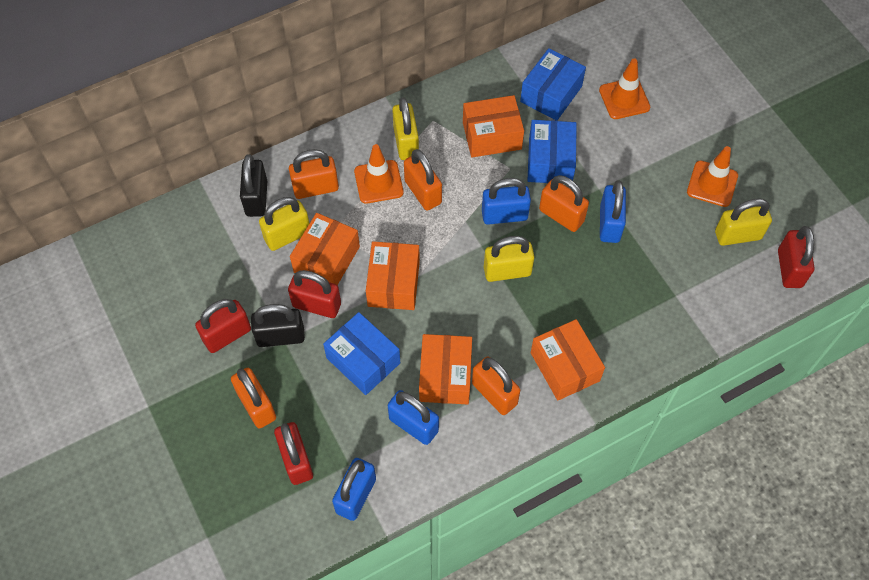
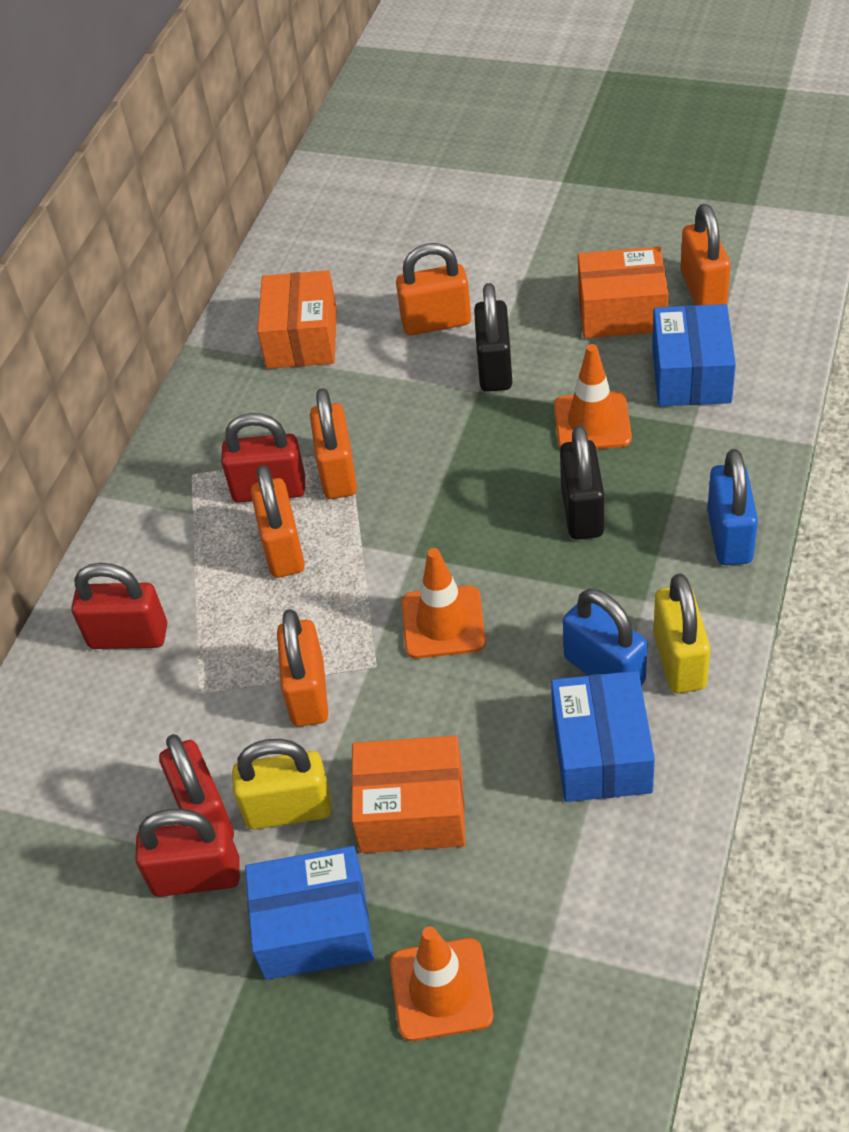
blue padlock: [332,458,376,521] [388,390,439,445] [482,178,531,225] [600,181,626,243] = 4 -> [563,589,647,685] [707,449,758,565] = 2
orange box: [290,213,360,285] [366,241,420,310] [419,334,472,404] [463,95,524,157] [531,319,605,401] = 5 -> [257,270,337,369] [351,736,466,853] [578,247,668,338] = 3
yellow padlock: [259,197,309,251] [392,97,419,160] [484,236,534,282] [715,198,772,246] = 4 -> [232,739,332,829] [653,573,710,693] = 2

